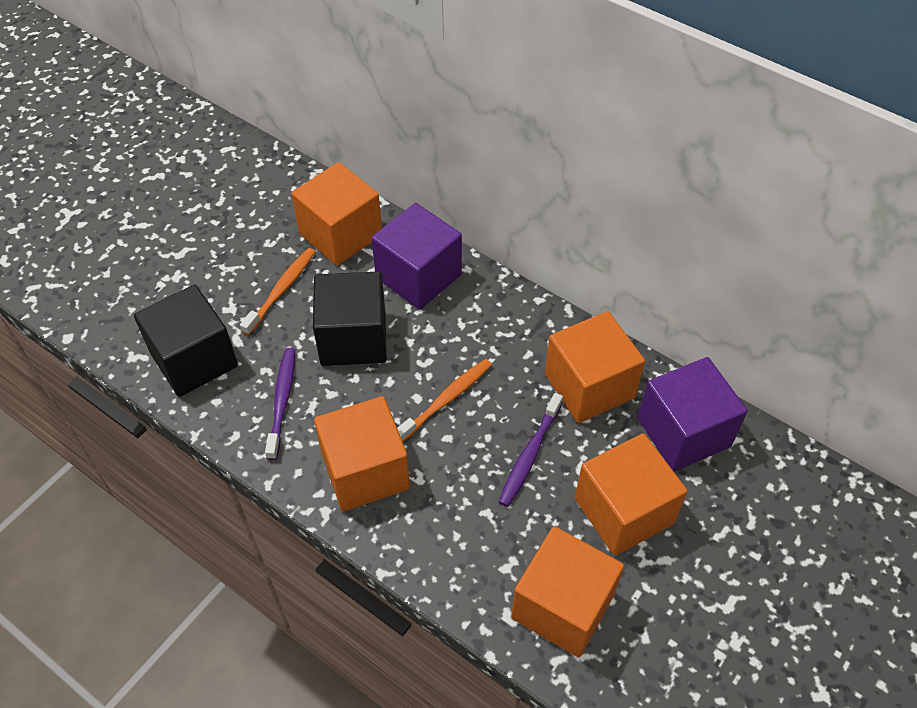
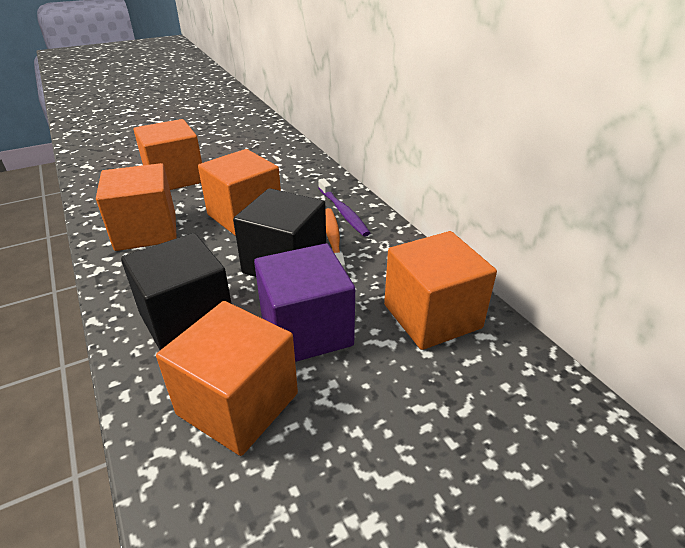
orange toothbrush: [240,248,315,335] [397,359,492,442] = 2 -> [325,208,345,270] = 1
purple cube: [371,203,462,310] [638,357,747,471] = 2 -> [254,243,355,362] = 1
purple toothbrush: [265,348,295,460] [499,393,563,507] = 2 -> [318,178,370,236] = 1

